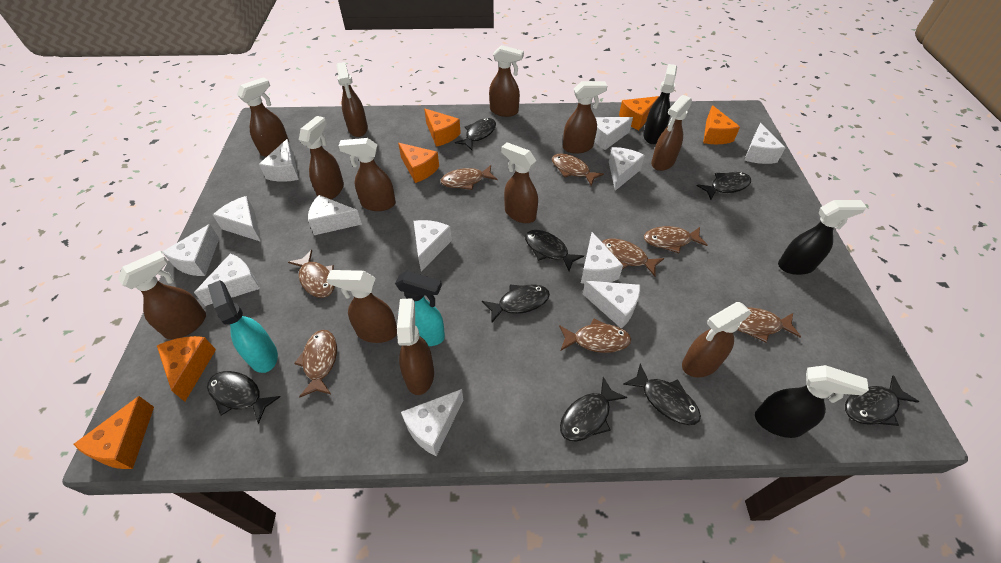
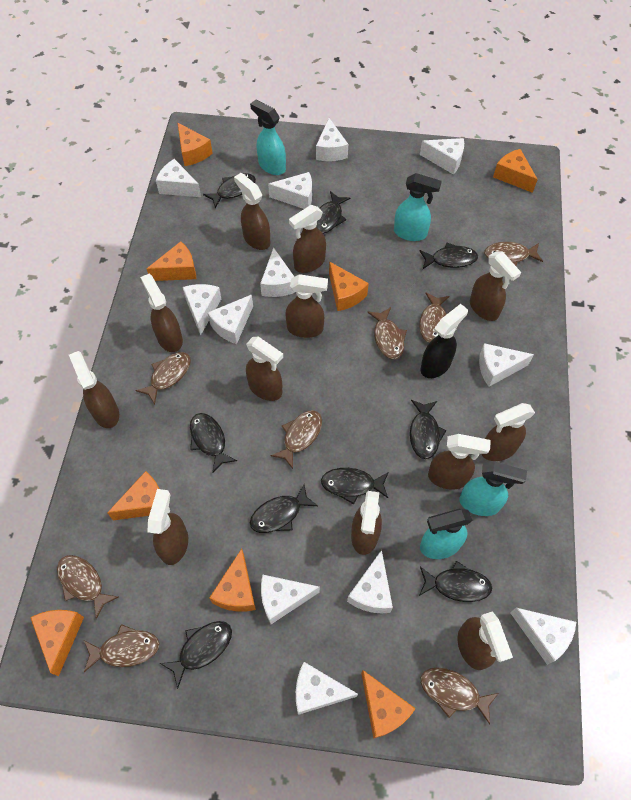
black fish: [207,371,280,424] [455,118,496,150] [482,284,550,323] [525,230,584,271] [560,377,627,442] [623,363,701,425] [697,172,751,200] [845,375,919,426] = 8 -> [160,621,232,689] [190,413,237,473] [203,173,256,208] [250,484,318,533] [316,191,350,234] [321,468,389,505] [410,400,447,459] [419,243,478,269] [419,561,492,602] = 9
black spray bottle: [643,64,677,144] [755,365,869,438] [778,200,867,275] = 3 -> [421,304,468,378] = 1
orange cheese: [74,396,154,469] [157,336,216,402] [398,143,439,183] [424,108,461,147] [619,96,659,130] [703,105,740,144] = 6 -> [30,610,84,676] [107,471,160,520] [147,241,196,281] [178,123,213,166] [209,549,256,612] [329,261,369,311] [361,670,416,738] [493,149,538,193] = 8
turquoise spray bottle: [208,280,278,373] [395,271,445,346] = 2 -> [250,100,286,175] [394,173,442,241] [420,508,473,559] [459,462,527,516] = 4

